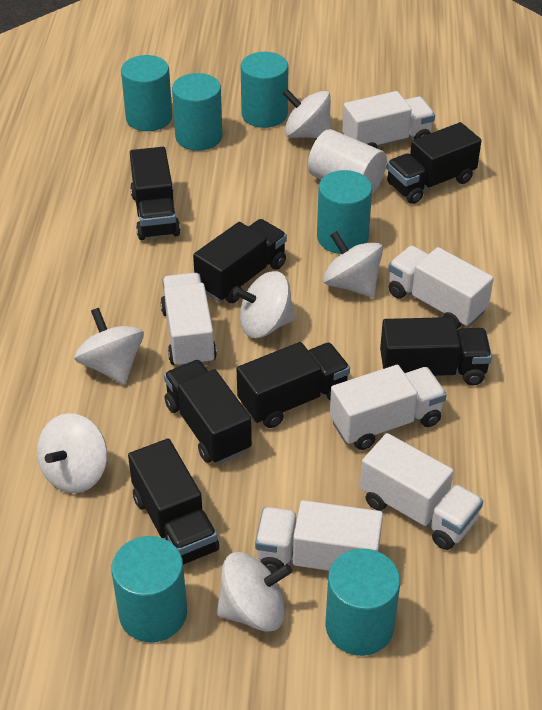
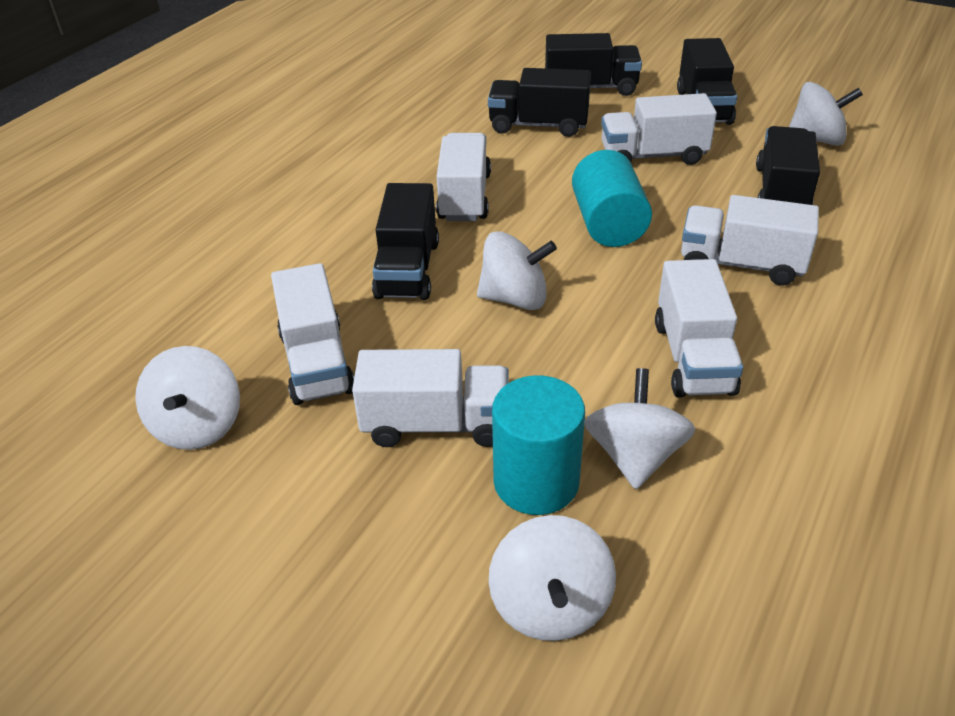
black truck: [128,438,219,565] [130,147,181,240] [164,360,252,464] [193,219,287,303] [237,342,350,428] [380,317,492,386] [387,122,481,204] = 7 -> [372,183,439,300] [488,68,591,137] [545,33,642,96] [677,38,737,125] [756,126,820,205] = 5
turquoise cylinder: [111,536,187,642] [121,55,172,131] [172,73,223,151] [241,52,288,128] [317,170,372,254] [325,549,400,656] = 6 -> [492,375,585,515] [572,150,652,247] = 2
white cylinder: [308,129,387,194] = 1 -> none = 0
white spinning top: [37,413,107,493] [74,308,144,385] [216,552,292,632] [233,271,295,338] [282,89,331,138] [323,231,383,297] = 6 -> [135,346,240,450] [477,231,557,310] [489,515,616,641] [585,368,696,489] [789,82,863,146] = 5

